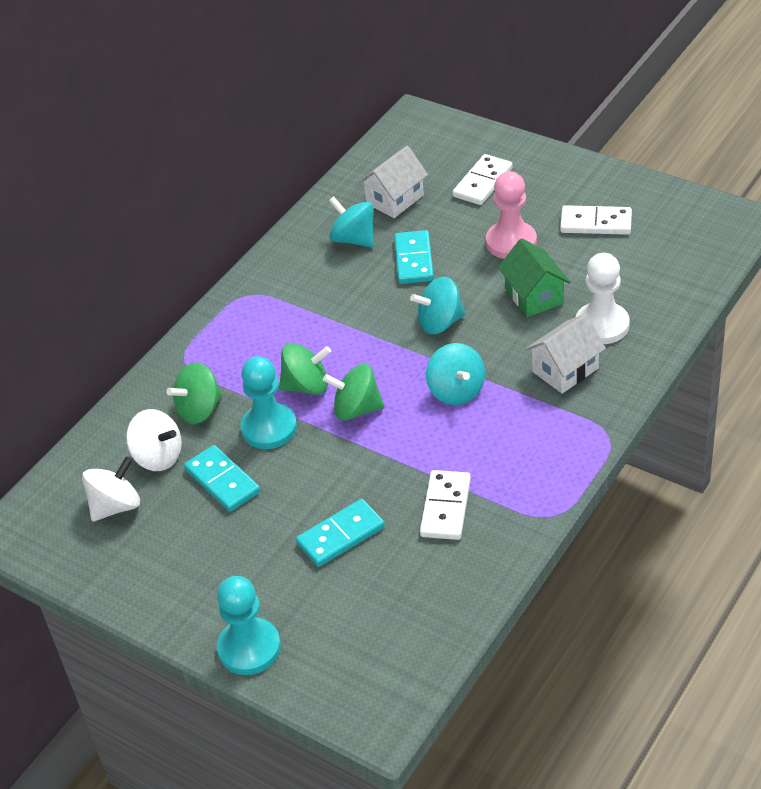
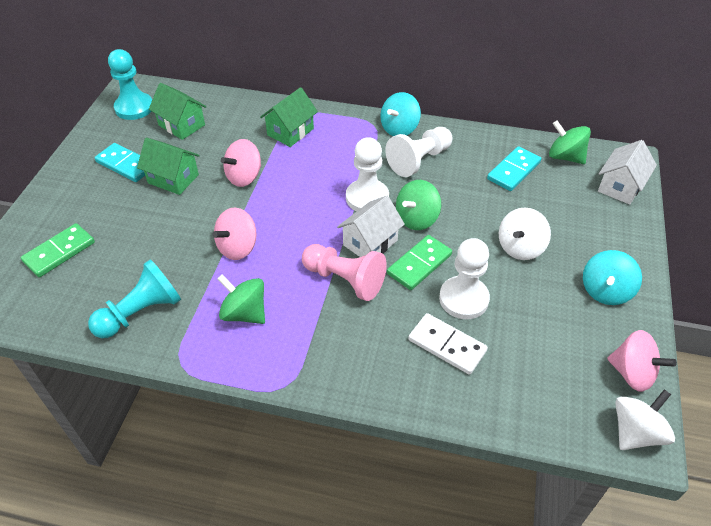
green domino: none = 0 -> [21,223,95,277] [387,235,452,290] = 2
green house: [498,238,571,317] = 1 -> [137,138,200,195] [149,83,207,140] [260,87,318,147] = 3
pink spinning top: none = 0 -> [213,207,257,260] [221,139,261,187] [607,330,677,392] = 3
turquoise domino: [184,445,260,512] [296,499,385,567] [394,230,434,284] = 3 -> [95,143,145,182] [487,146,541,191] = 2
turquoise spinning top: [329,196,374,247] [410,277,466,335] [426,343,485,405] = 3 -> [380,92,421,136] [583,250,642,305] = 2
white domino: [420,470,471,540] [453,154,513,205] [560,205,632,235] = 3 -> [408,313,488,374] = 1
white pawn: [576,253,630,344] = 1 -> [346,137,389,211] [385,127,453,177] [439,238,490,319] = 3

